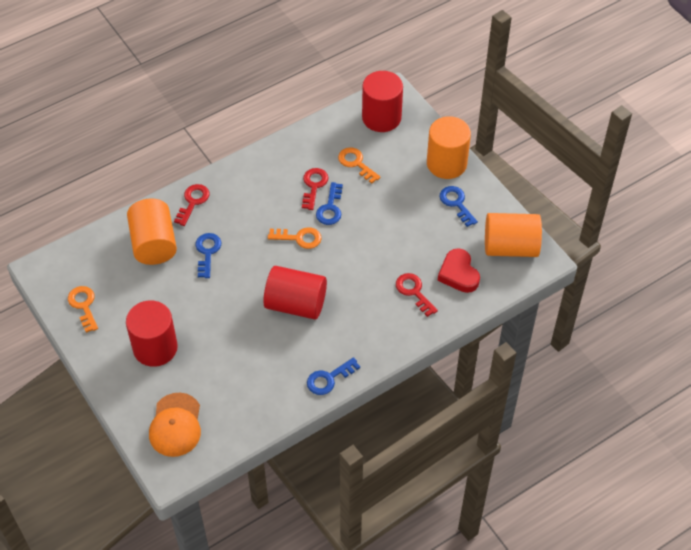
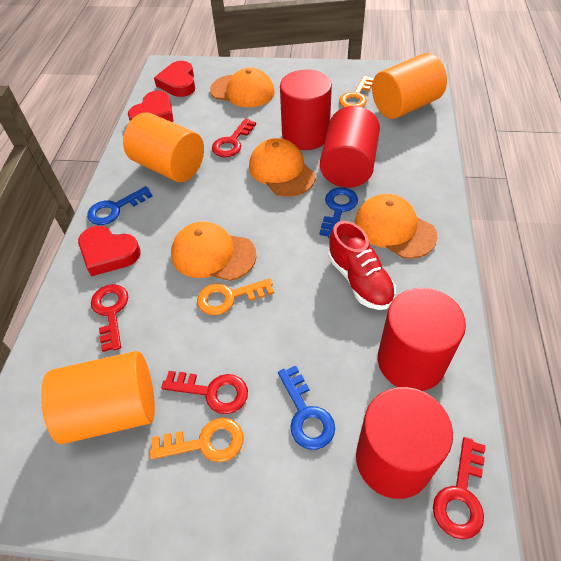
blue key: [196,233,221,278] [307,357,360,395] [316,182,343,225] [440,186,478,227] = 4 -> [87,186,152,225] [278,365,335,450] [319,187,358,238] = 3
orange cap: [149,393,201,457] = 1 -> [171,221,257,281] [210,68,275,108] [249,138,316,197] [355,194,438,259] = 4
red cylinder: [126,300,178,367] [263,266,327,320] [362,71,403,132] = 3 -> [280,70,332,150] [320,106,380,188] [356,387,453,499] [378,288,466,391] = 4
red heart: [438,248,480,293] = 1 -> [78,226,141,276] [128,90,173,122] [154,61,195,97] = 3
red key: [174,184,209,226] [302,168,329,210] [396,273,438,317] = 3 -> [91,284,128,352] [161,371,248,414] [212,119,256,157] [433,437,486,539] = 4
red shoe: none = 0 -> [328,221,396,310] = 1

